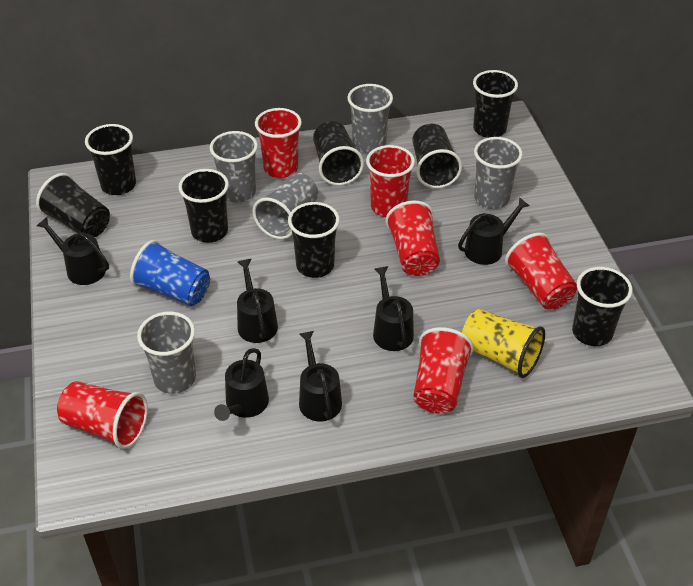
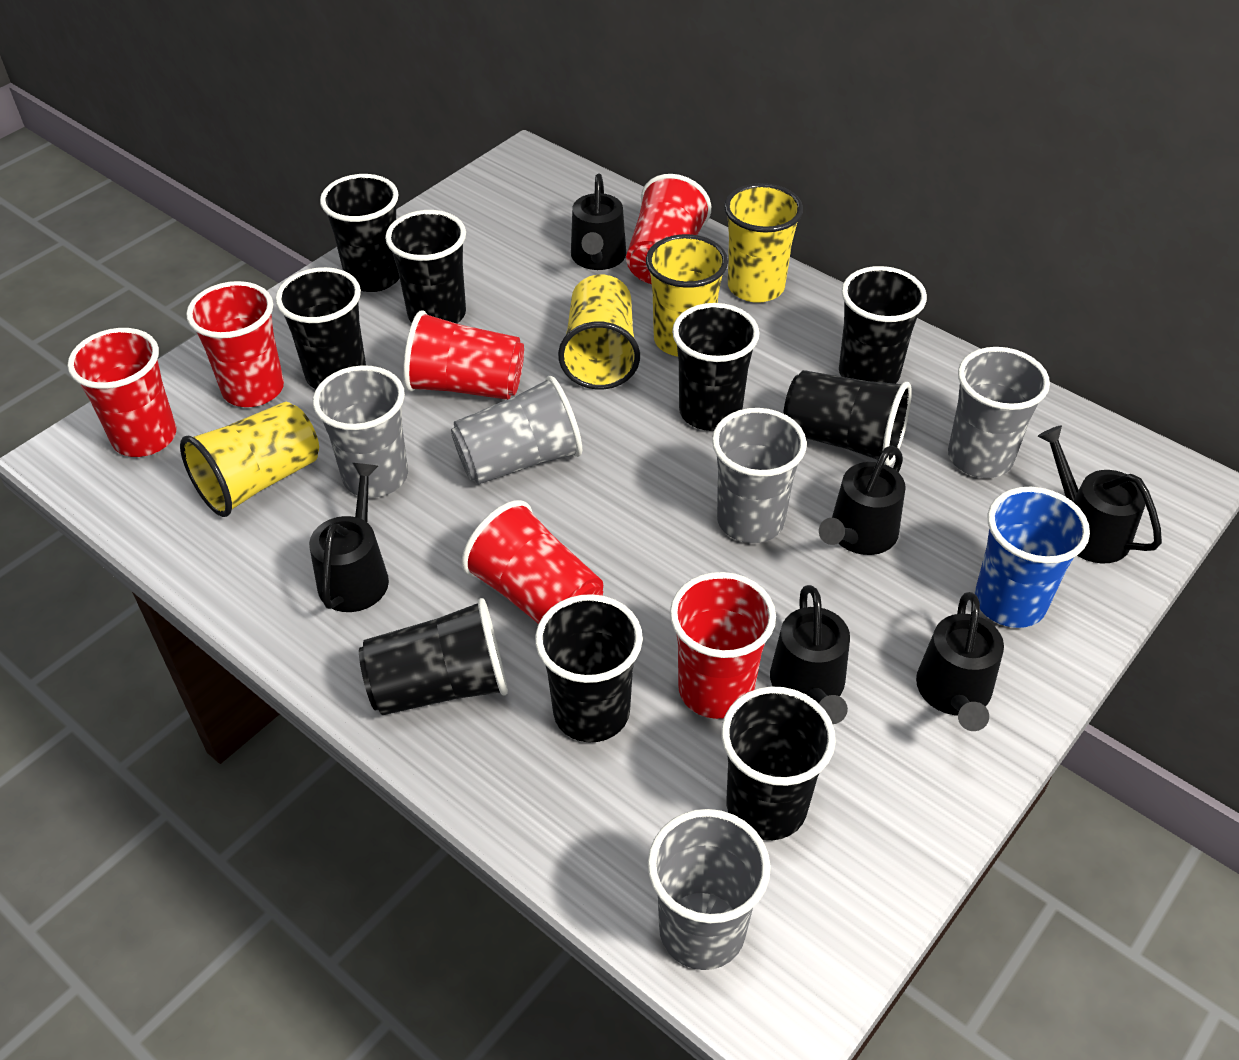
black cup: [36,173,110,237] [85,124,136,195] [179,169,229,243] [288,202,340,278] [313,121,364,186] [413,124,462,189] [473,70,518,138] [572,267,633,346] = 8 -> [275,267,366,389] [320,174,400,292] [359,598,508,715] [385,210,466,323] [535,594,643,742] [672,303,760,431] [721,686,836,840] [783,370,912,466] [839,266,927,384] = 9
yellow cup: [462,309,545,378] = 1 -> [180,402,319,517] [558,275,640,389] [646,234,728,357] [724,183,803,303] = 4

